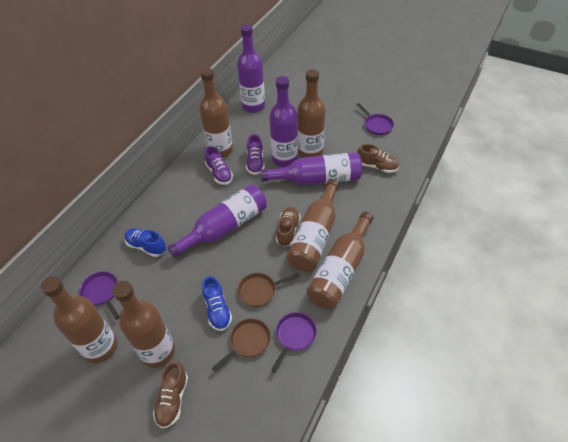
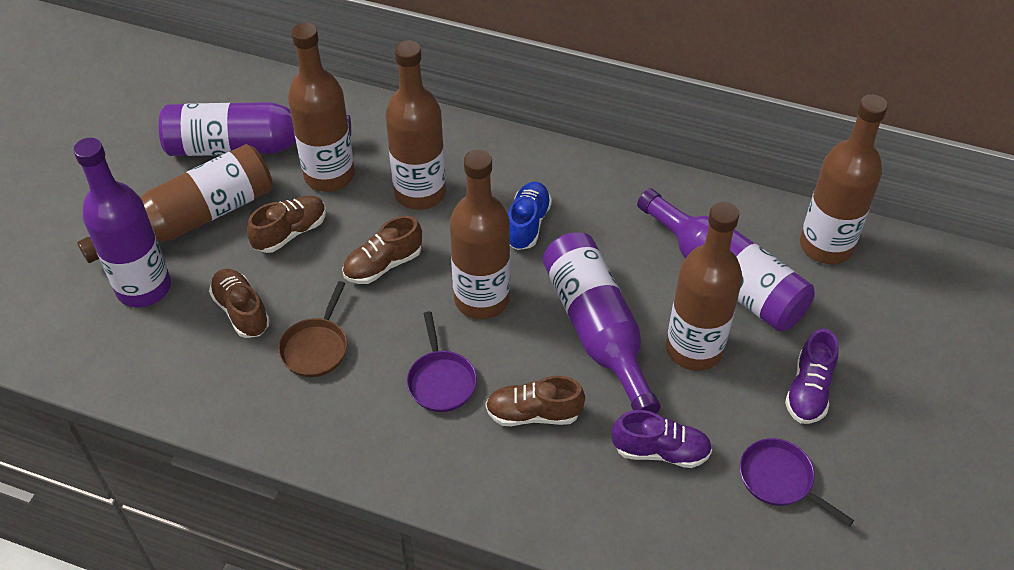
blue shoe: [125,228,166,257] [202,276,232,331] = 2 -> [508,182,552,250] = 1
brown pan: [212,319,271,372] [238,273,300,307] = 2 -> [278,281,347,377] = 1
brown shoe: [153,361,188,428] [276,207,301,247] [357,144,399,173] = 3 -> [209,269,270,338] [247,195,326,253] [342,216,422,284] [486,376,585,426] = 4
purple pan: [79,271,120,320] [271,312,317,373] [357,103,394,135] = 3 -> [407,311,477,412] [740,438,854,527] = 2

